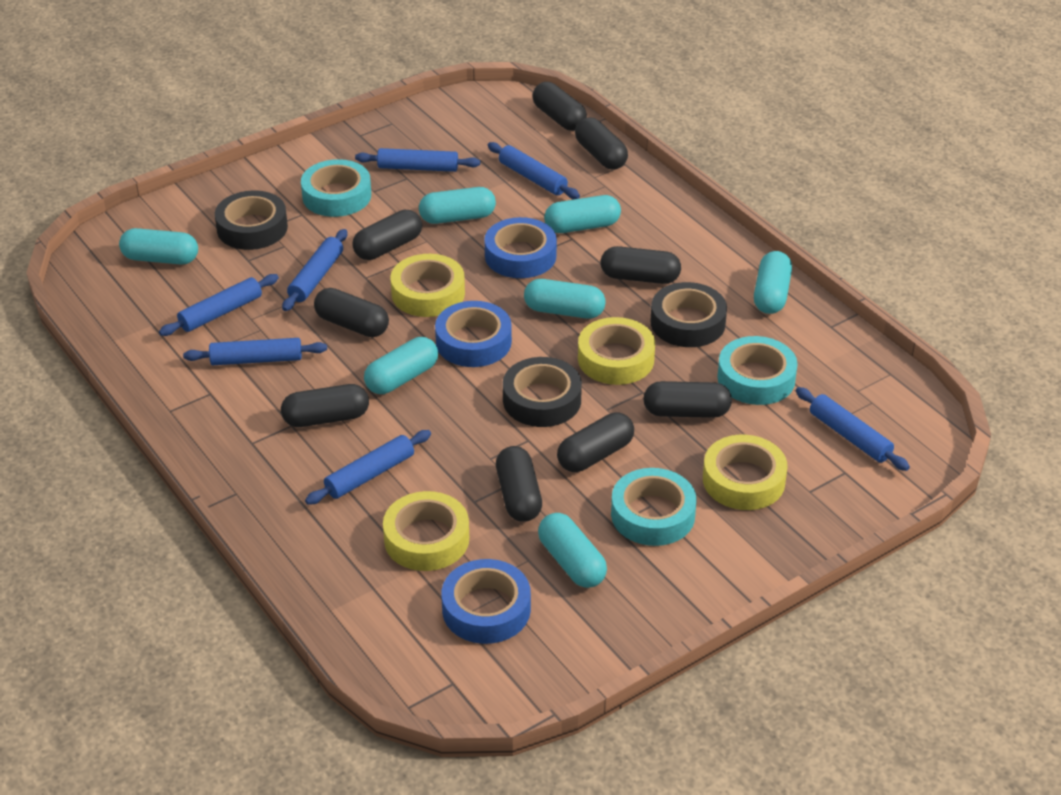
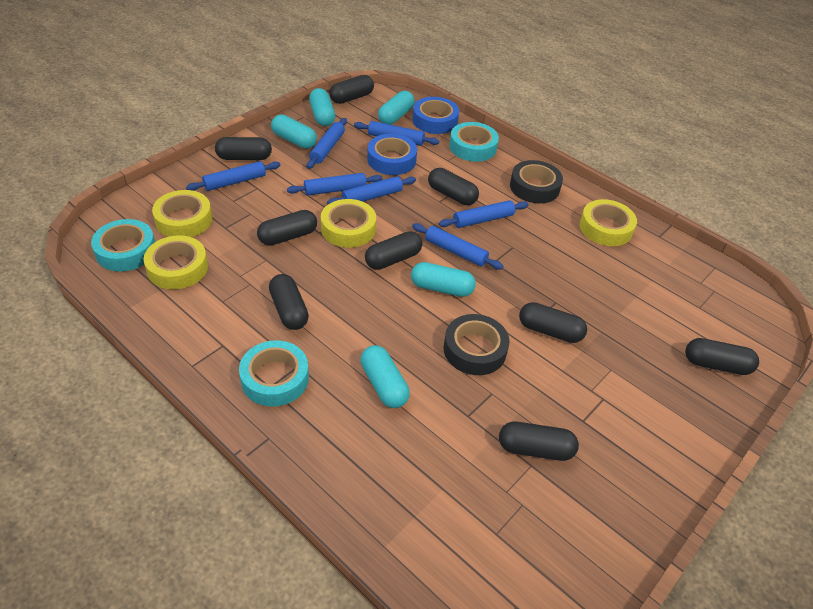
black tape: [215,190,288,250] [503,357,582,427] [650,282,727,347] = 3 -> [443,314,509,375] [510,160,563,204] = 2
blue tape: [435,301,512,367] [442,559,531,644] [484,217,557,278] = 3 -> [367,134,417,175] [412,97,459,134] = 2
turquoise capsule: [119,228,198,265] [364,337,438,394] [419,187,496,224] [524,279,606,319] [538,513,607,588] [544,195,621,233] [754,251,792,314] = 7 -> [271,115,317,149] [309,88,335,126] [361,345,410,408] [378,91,415,125] [411,262,476,297] = 5

